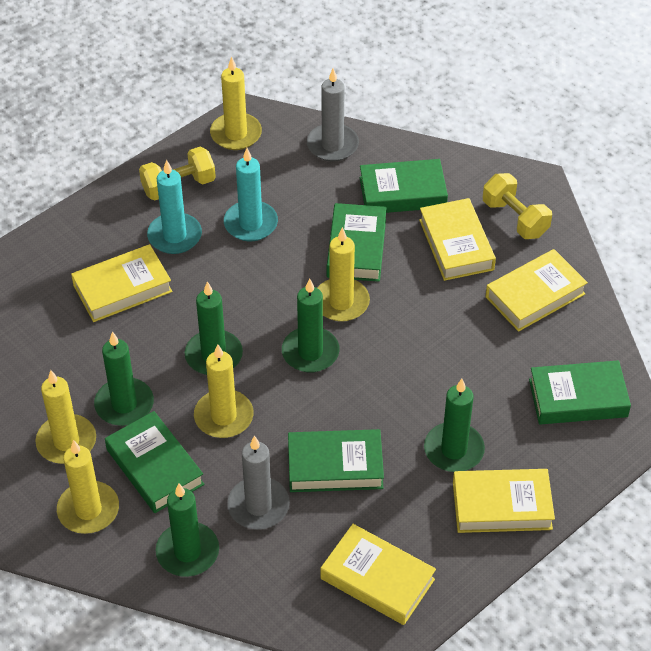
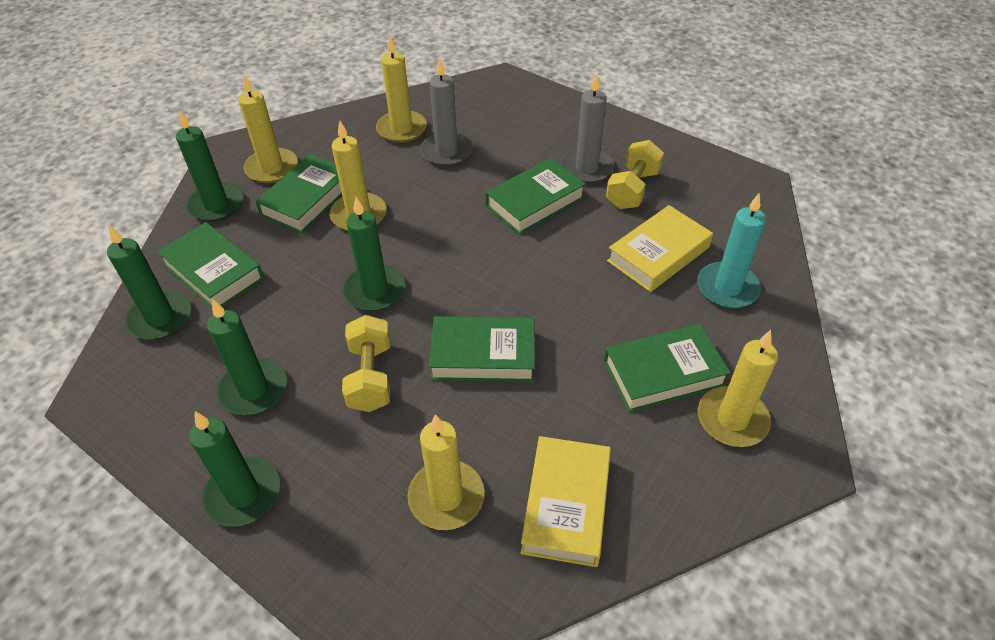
turquoise candle: [147,160,202,254] [224,148,278,241] = 2 -> [697,193,766,308] = 1
yellow book: [71,244,172,322] [321,524,436,625] [419,198,496,281] [453,469,555,533] [486,249,588,332] = 5 -> [521,436,611,567] [607,205,713,292] = 2

